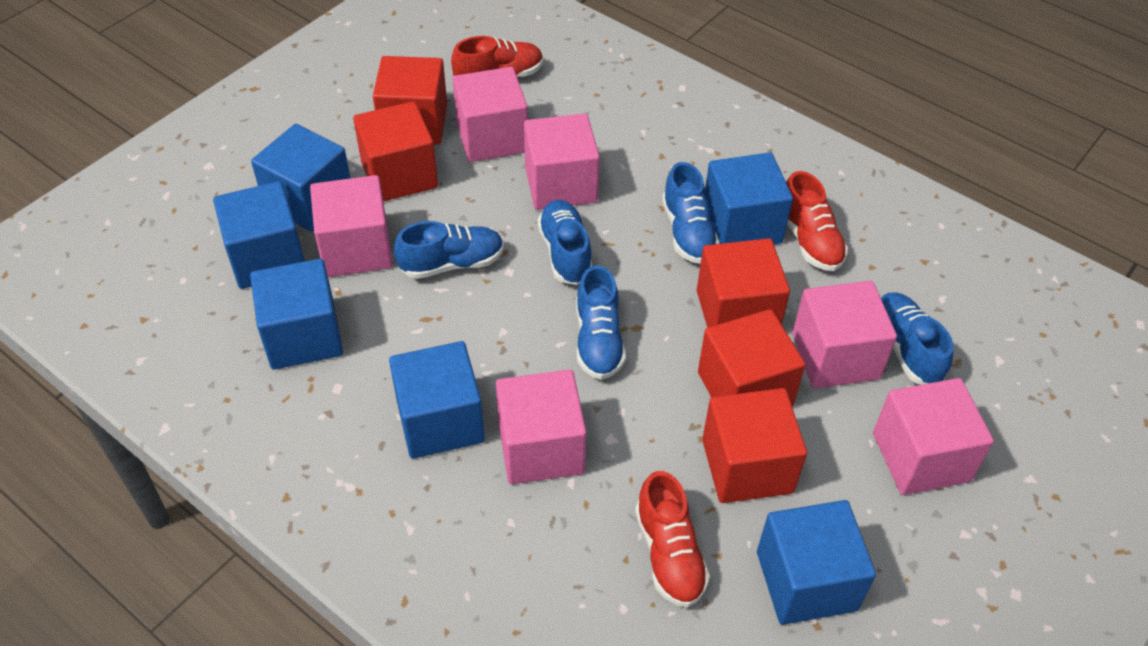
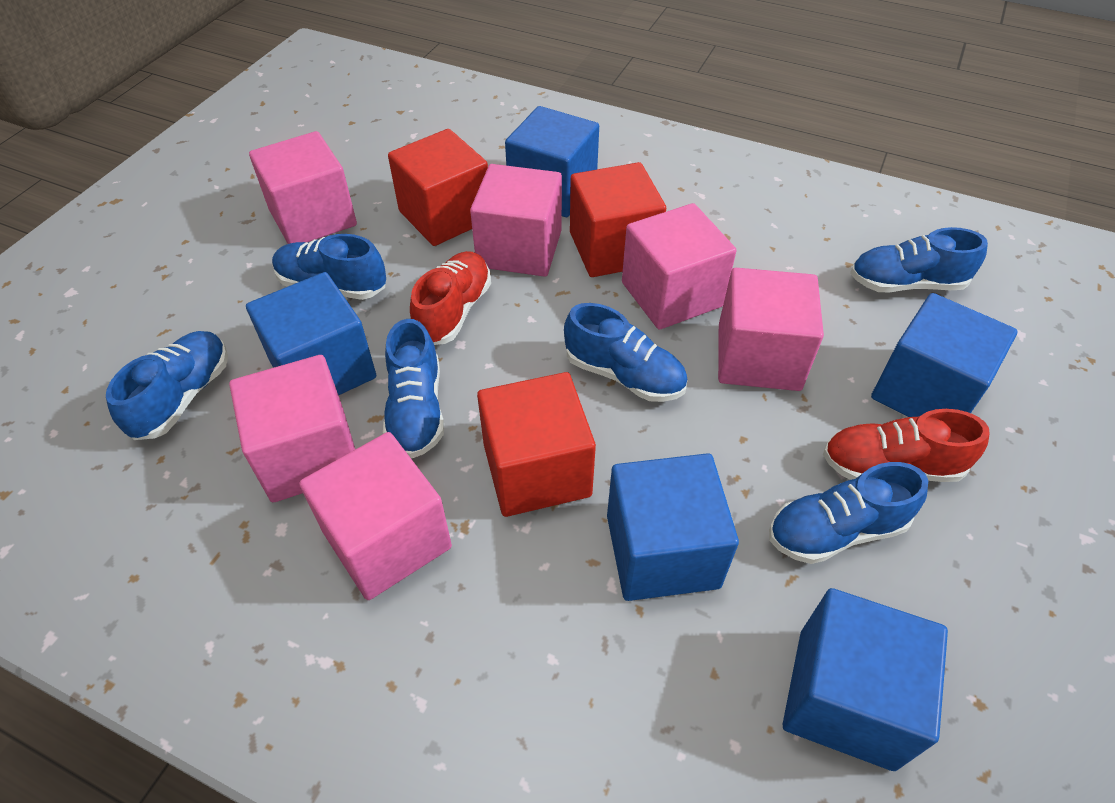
blue cube: [213,181,305,289] [250,259,343,370] [251,124,350,232] [389,341,485,459] [705,152,793,244] [757,500,876,625] = 6 -> [246,272,376,395] [505,106,599,217] [607,453,739,601] [783,588,948,771] [871,293,1018,417] = 5
blue shoe: [394,221,504,279] [537,200,593,285] [576,265,626,380] [662,162,720,264] [881,293,953,385] = 5 -> [106,331,228,440] [272,234,386,300] [383,319,444,459] [564,303,687,402] [769,462,928,564] [850,227,988,292] = 6
red cube: [353,101,438,202] [373,56,447,145] [697,238,790,328] [698,309,805,407] [702,388,807,503] = 5 -> [388,129,488,246] [477,372,596,517] [570,162,666,277] = 3
red shoe: [451,36,543,78] [635,471,710,607] [786,171,848,271] = 3 -> [410,251,491,345] [823,409,990,482] = 2

